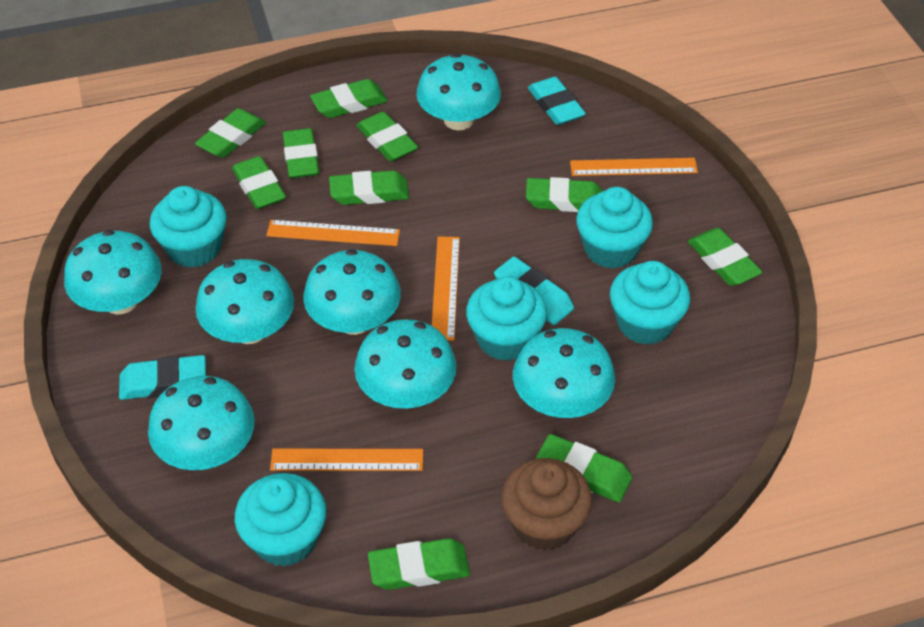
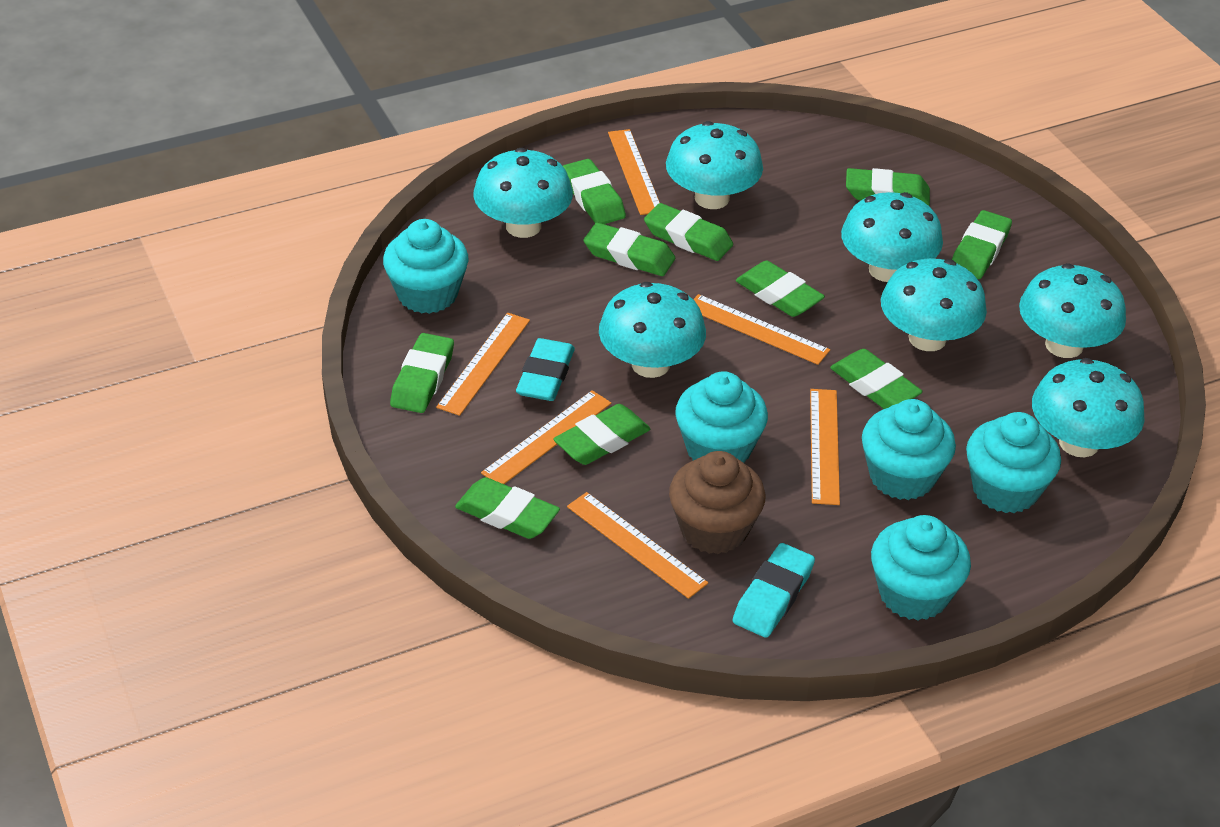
orange ruler: [266,220,400,246] [270,449,423,471] [432,236,460,341] [570,158,698,176] = 4 -> [436,313,530,416] [481,390,611,484] [567,492,708,599] [608,129,660,215] [693,294,830,365] [810,389,840,505] = 6
turquoise eraser: [119,355,206,400] [494,257,574,325] [528,77,586,125] = 3 -> [516,338,575,401] [732,543,815,638] = 2

